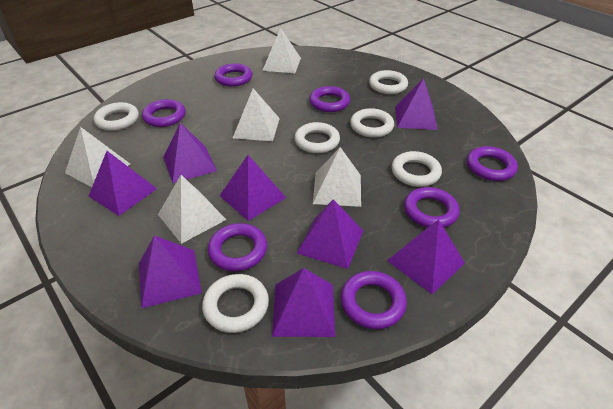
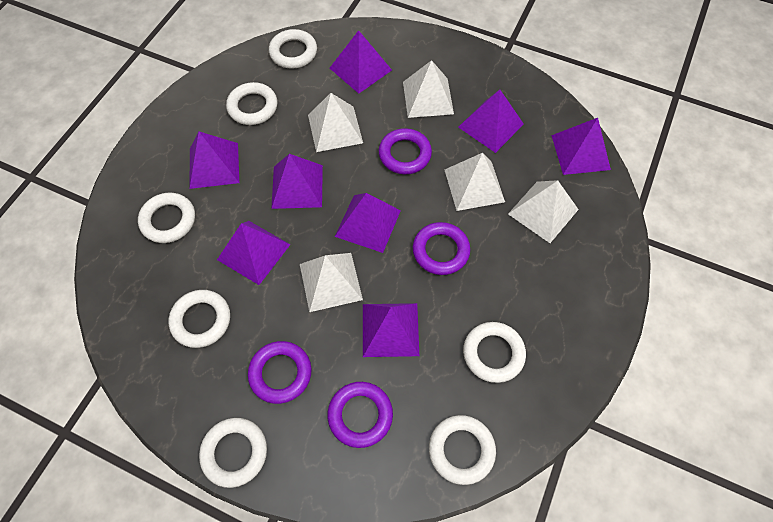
purple ring: [142,99,186,127] [208,223,267,272] [214,63,252,87] [309,86,350,112] [341,271,407,329] [404,187,460,228] [467,146,518,181] = 7 -> [248,341,311,404] [327,382,393,448] [379,128,432,174] [413,222,470,275] = 4
white ring: [94,102,139,131] [202,274,269,333] [294,122,340,153] [350,108,394,138] [369,70,408,94] [392,151,442,187] = 6 -> [138,193,195,243] [169,290,230,348] [199,418,267,488] [226,82,277,125] [269,29,317,69] [429,415,496,485] [463,322,526,383] = 7

